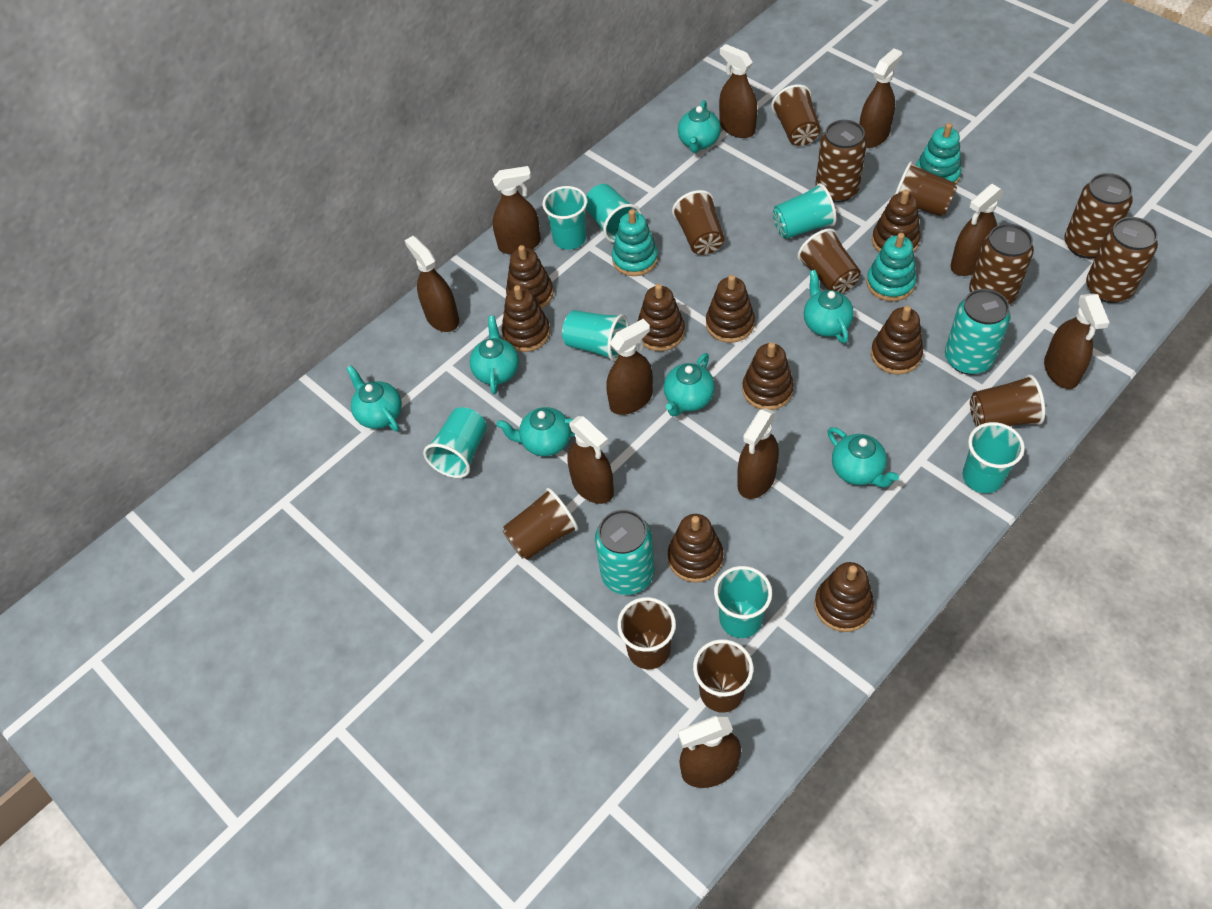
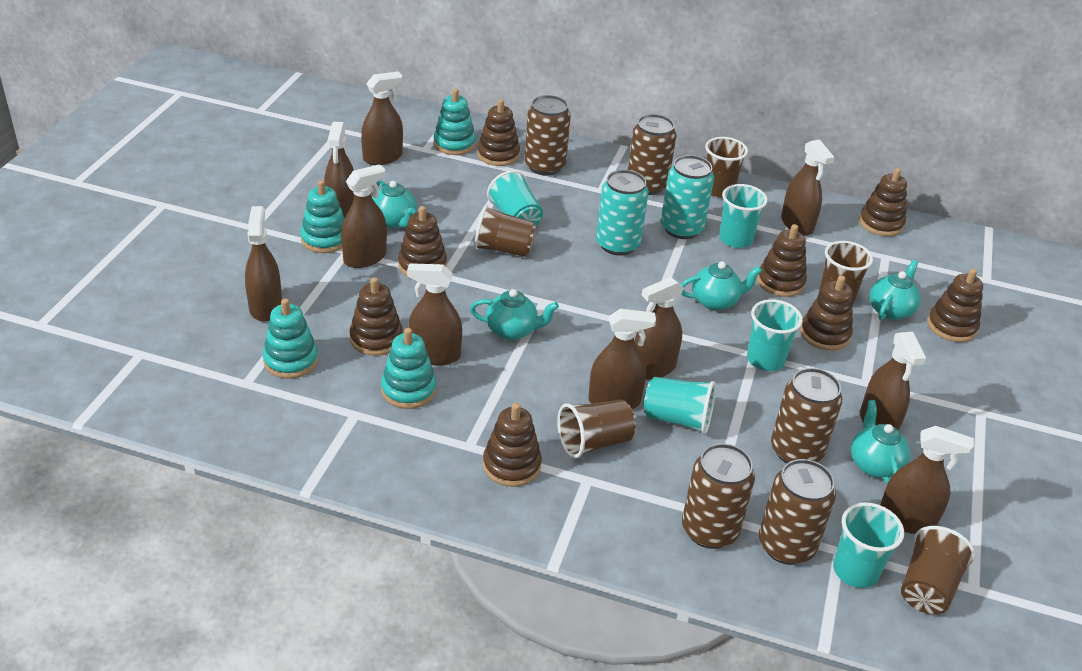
brown can: [815,120,867,203] [969,223,1034,305] [1065,173,1133,259] [1086,217,1158,303] = 4 -> [525,95,571,176] [628,114,676,195] [682,443,755,549] [759,459,836,565] [771,368,842,464] = 5
brown cup: [503,488,578,560] [617,597,676,669] [672,190,725,255] [693,639,753,713] [771,84,821,146] [797,229,861,294] [895,161,957,216] [970,375,1045,427] = 8 -> [474,205,536,257] [557,399,636,459] [705,137,748,197] [819,241,873,303] [901,526,975,614] = 5
brown stacking toy: [502,285,550,352] [506,245,553,309] [637,284,685,351] [668,514,724,582] [706,275,755,343] [742,342,794,410] [814,562,874,632] [871,306,923,375] [872,190,921,253] = 9 -> [349,277,403,356] [398,206,447,276] [477,99,520,166] [483,403,542,487] [757,224,807,297] [800,276,853,351] [859,168,907,236] [927,268,983,342] = 8
turquoise cup: [423,407,487,478] [542,186,587,250] [562,310,628,361] [586,184,642,243] [714,566,772,638] [773,183,837,239] [962,422,1025,493] = 7 -> [487,170,543,226] [644,377,716,434] [719,184,768,248] [747,299,803,371] [833,502,904,588] = 5
turquoise stacking toy: [612,209,658,276] [866,233,917,301] [916,123,961,184] = 3 -> [263,298,318,379] [300,180,345,253] [381,328,436,409] [433,89,476,155] = 4
turquoise teapot: [346,365,402,431] [469,316,519,394] [496,407,575,456] [664,353,715,417] [678,100,721,153] [804,270,854,343] [828,427,899,487] = 7 -> [372,180,417,228] [470,289,559,340] [681,261,762,311] [851,400,910,484] [870,260,920,320] = 5

